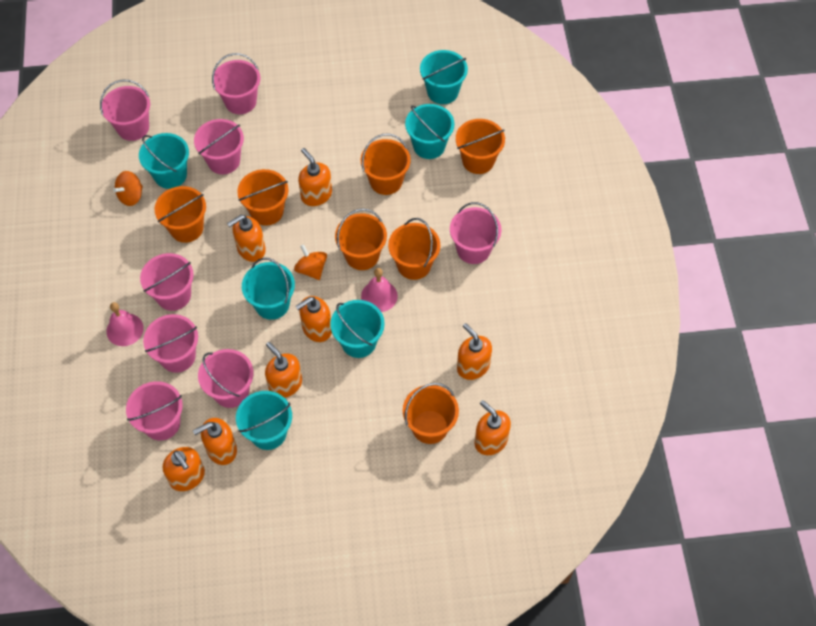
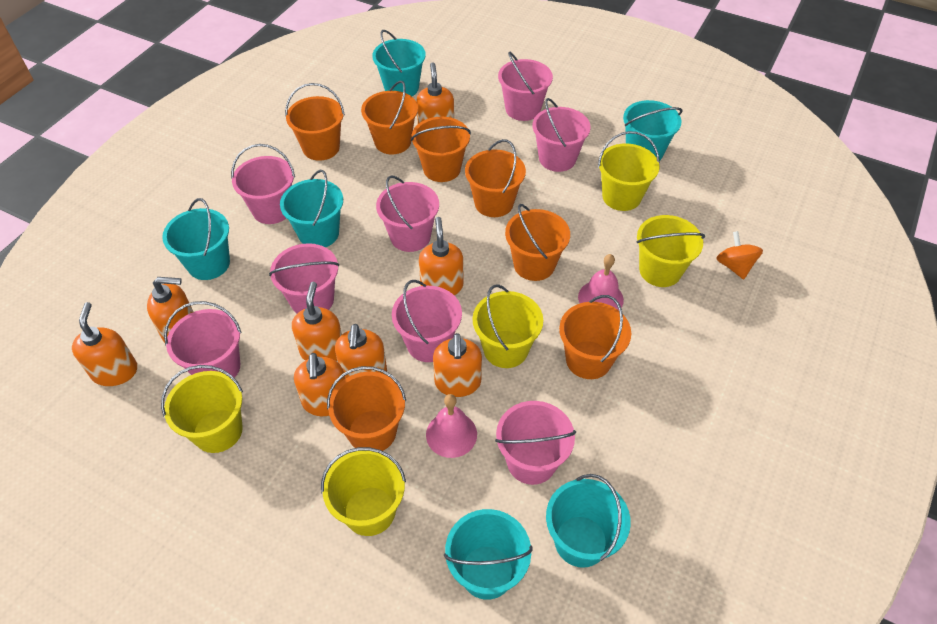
orange spinning top: [113,171,143,206] [294,244,327,280] = 2 -> [716,231,763,279] = 1
yellow bucket: none = 0 -> [161,365,243,453] [321,447,406,536] [473,285,543,368] [598,131,660,211] [636,215,705,287] = 5

